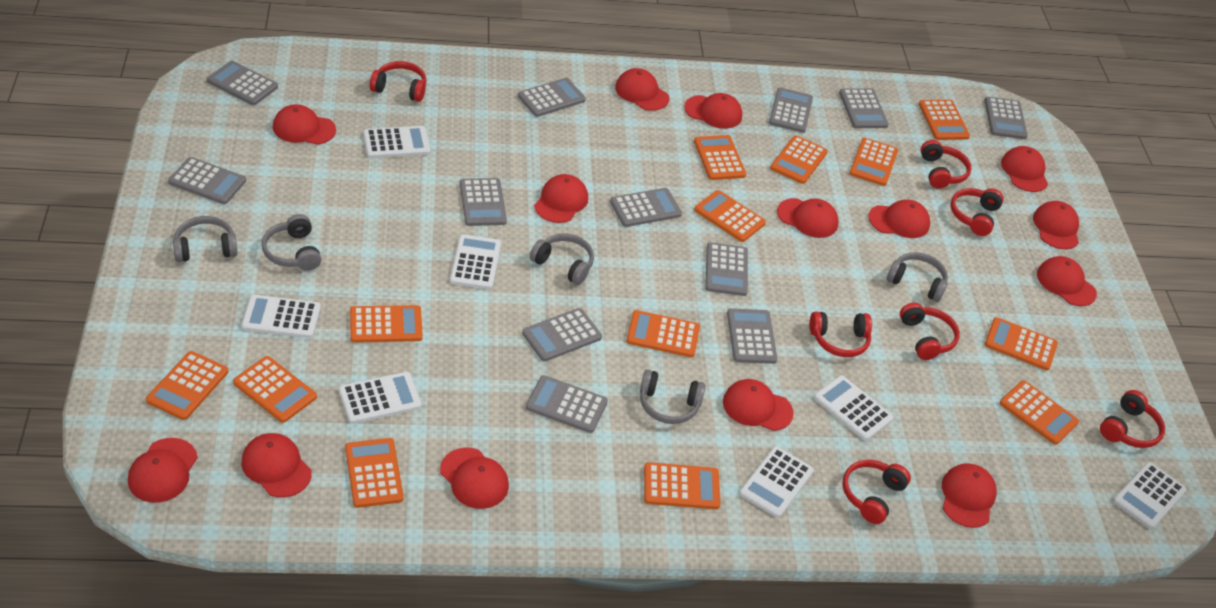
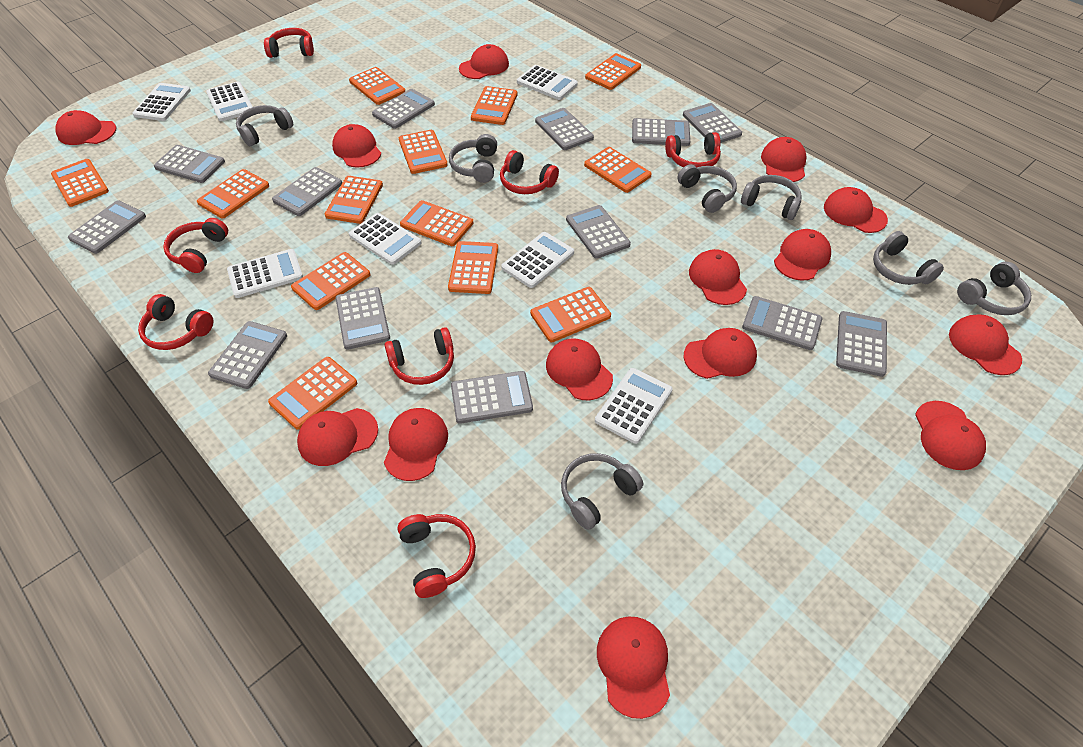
grey calculator: [168,157,246,204] [207,61,278,105] [460,178,507,226] [518,78,586,117] [522,308,602,361] [526,375,608,433] [610,188,682,227] [705,242,748,296] [727,308,778,364] [769,88,813,133] [839,88,889,128] [984,97,1028,139] = 12 -> [68,200,146,254] [154,145,225,183] [208,321,287,389] [272,167,342,216] [336,287,390,350] [372,89,435,129] [451,371,533,424] [535,108,594,150] [566,205,631,259] [632,118,690,146] [683,103,742,143] [742,296,823,350] [836,311,887,377] = 13
grey headphones: [173,216,238,262] [262,214,321,271] [530,233,594,285] [640,369,706,424] [887,252,948,302] = 5 -> [236,105,293,146] [449,134,497,183] [561,453,643,530] [677,164,737,213] [741,175,802,220] [873,231,944,285] [957,262,1031,315] = 7

